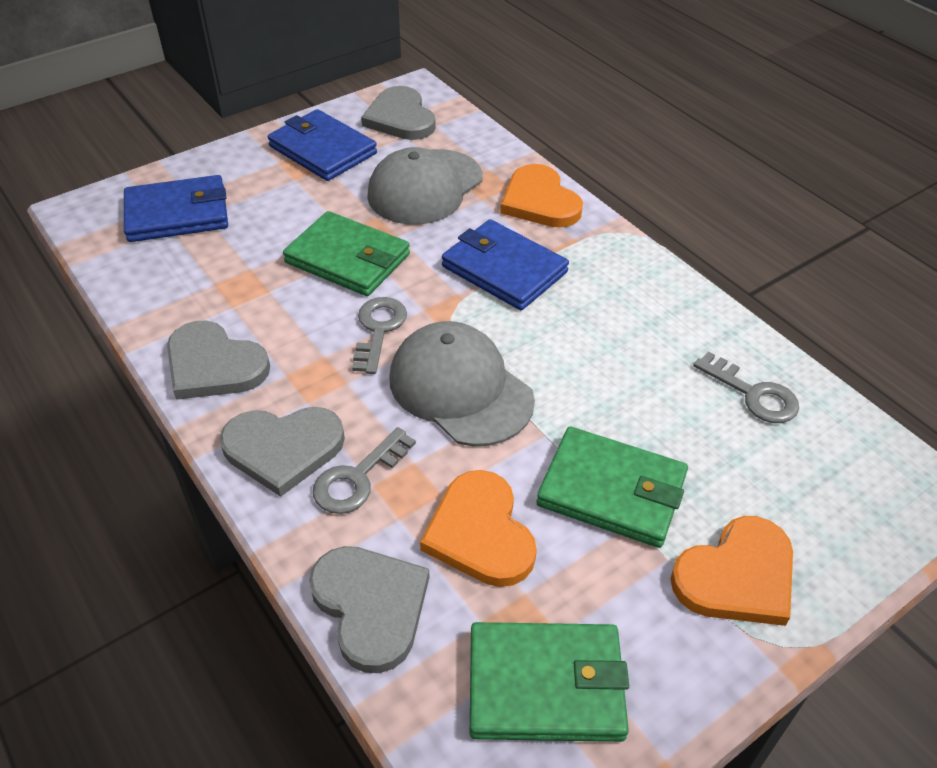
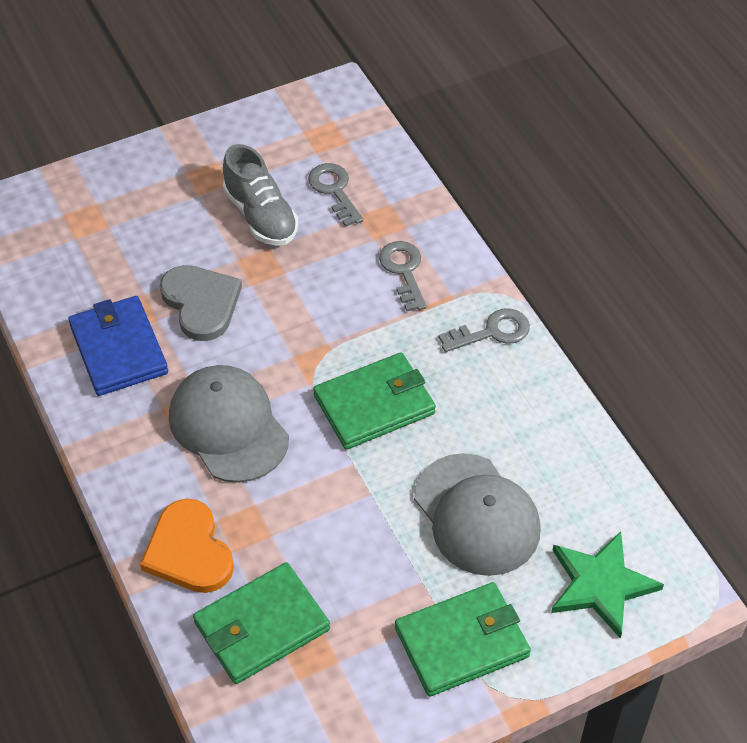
blue wallet: [124,175,228,242] [268,109,377,181] [442,219,569,310] = 3 -> [68,296,168,396] = 1
green star: none = 0 -> [551,531,664,638] = 1
grey heart: [167,321,270,400] [220,407,345,497] [309,546,429,673] [361,86,436,140] = 4 -> [160,265,242,341] = 1
grey shoe: none = 0 -> [223,144,298,246] = 1
orange heart: [420,470,537,587] [500,164,583,228] [670,516,793,626] = 3 -> [140,499,234,593] = 1

